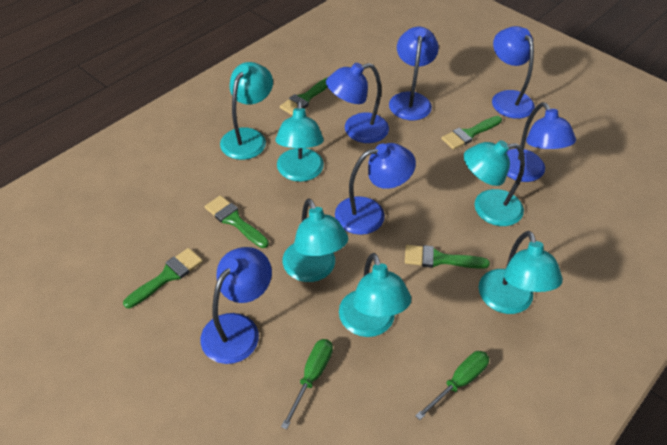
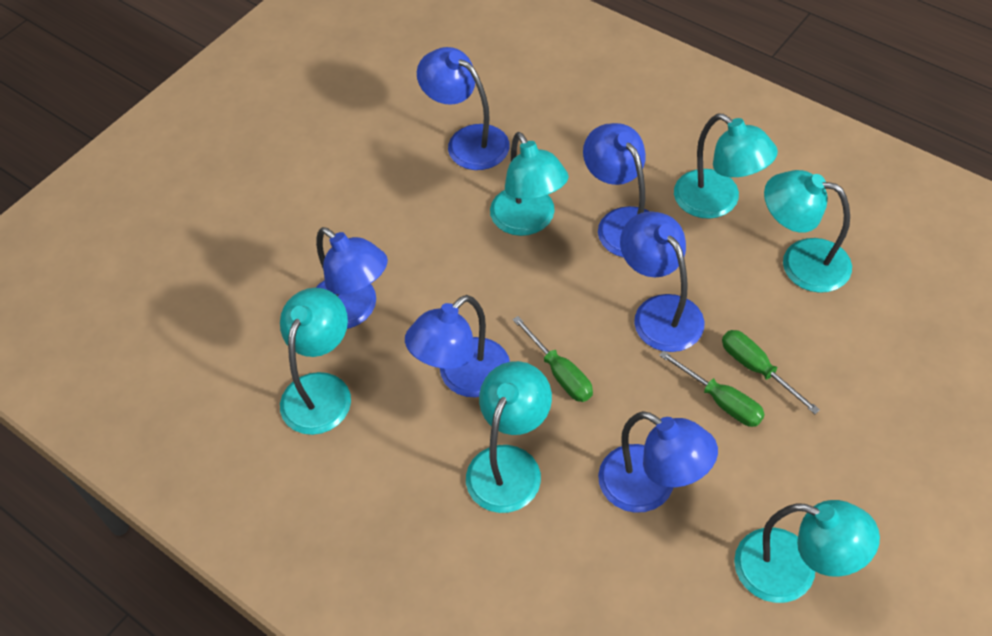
green brush: [123,248,203,308] [205,195,269,248] [280,77,328,116] [405,245,490,269] [441,116,502,150] = 5 -> none = 0
green screwdriver: [281,339,333,430] [415,351,489,420] = 2 -> [513,316,593,402] [659,350,765,427] [722,330,820,414] = 3

